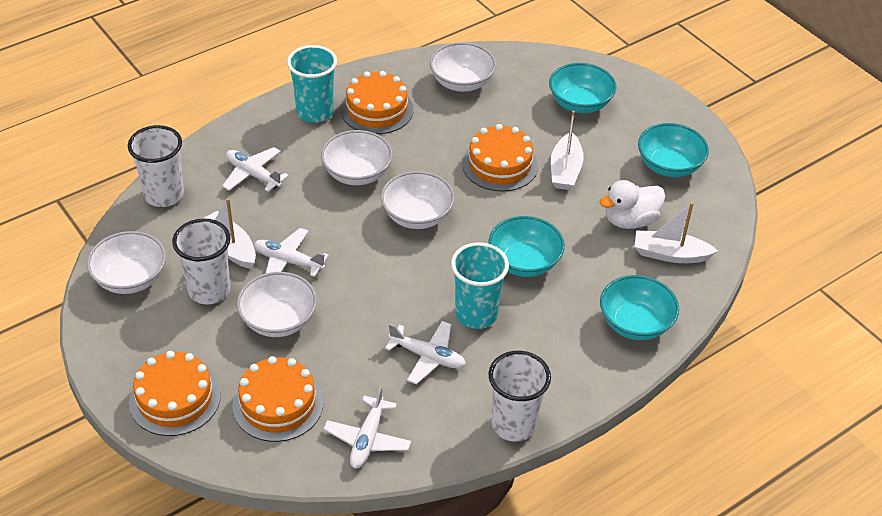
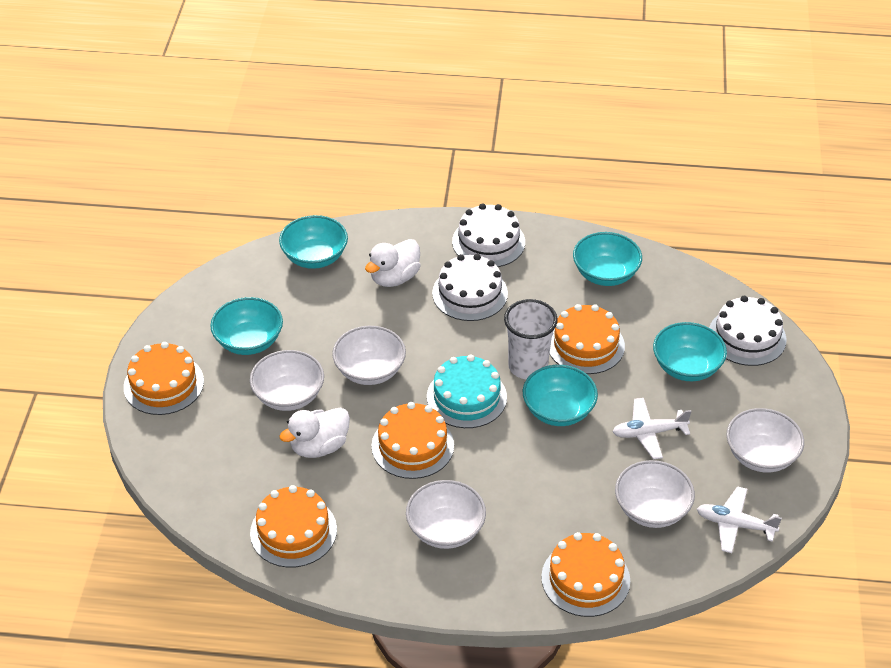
orange cake: [129,351,221,436] [232,356,324,442] [340,71,414,134] [462,124,538,191] = 4 -> [124,342,204,415] [250,485,337,567] [372,402,454,479] [541,532,630,617] [550,304,625,374] = 5
turquoise bowl: [489,216,565,277] [549,63,616,113] [600,275,679,340] [638,123,709,177] = 4 -> [210,297,283,355] [279,215,348,269] [523,365,598,426] [573,232,642,286] [653,322,727,381] = 5
turquoise cake: none = 0 -> [427,355,507,428] = 1
turquoise cup: [287,45,337,123] [451,242,509,329] = 2 -> none = 0
white boat: [202,198,256,269] [551,111,584,190] [635,202,718,263] = 3 -> none = 0
white cake: none = 0 -> [432,254,508,321] [452,203,525,267] [709,296,787,366] = 3
white cup: [128,125,184,207] [172,218,230,305] [488,351,551,442] = 3 -> [504,299,558,379] = 1
white duck: [599,180,665,229] = 1 -> [279,408,350,458] [365,239,421,287] = 2
white plane: [222,147,289,192] [254,228,329,277] [324,386,411,468] [385,321,466,385] = 4 -> [612,398,692,459] [697,486,782,553] = 2

